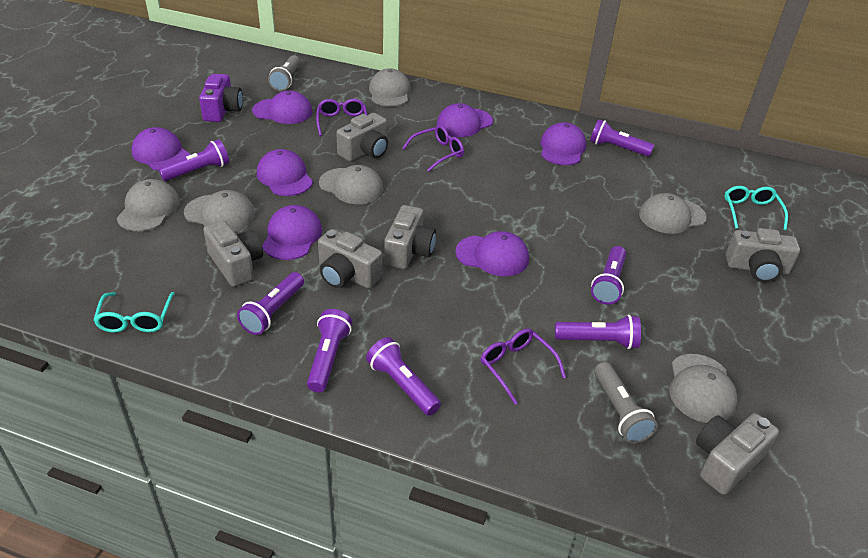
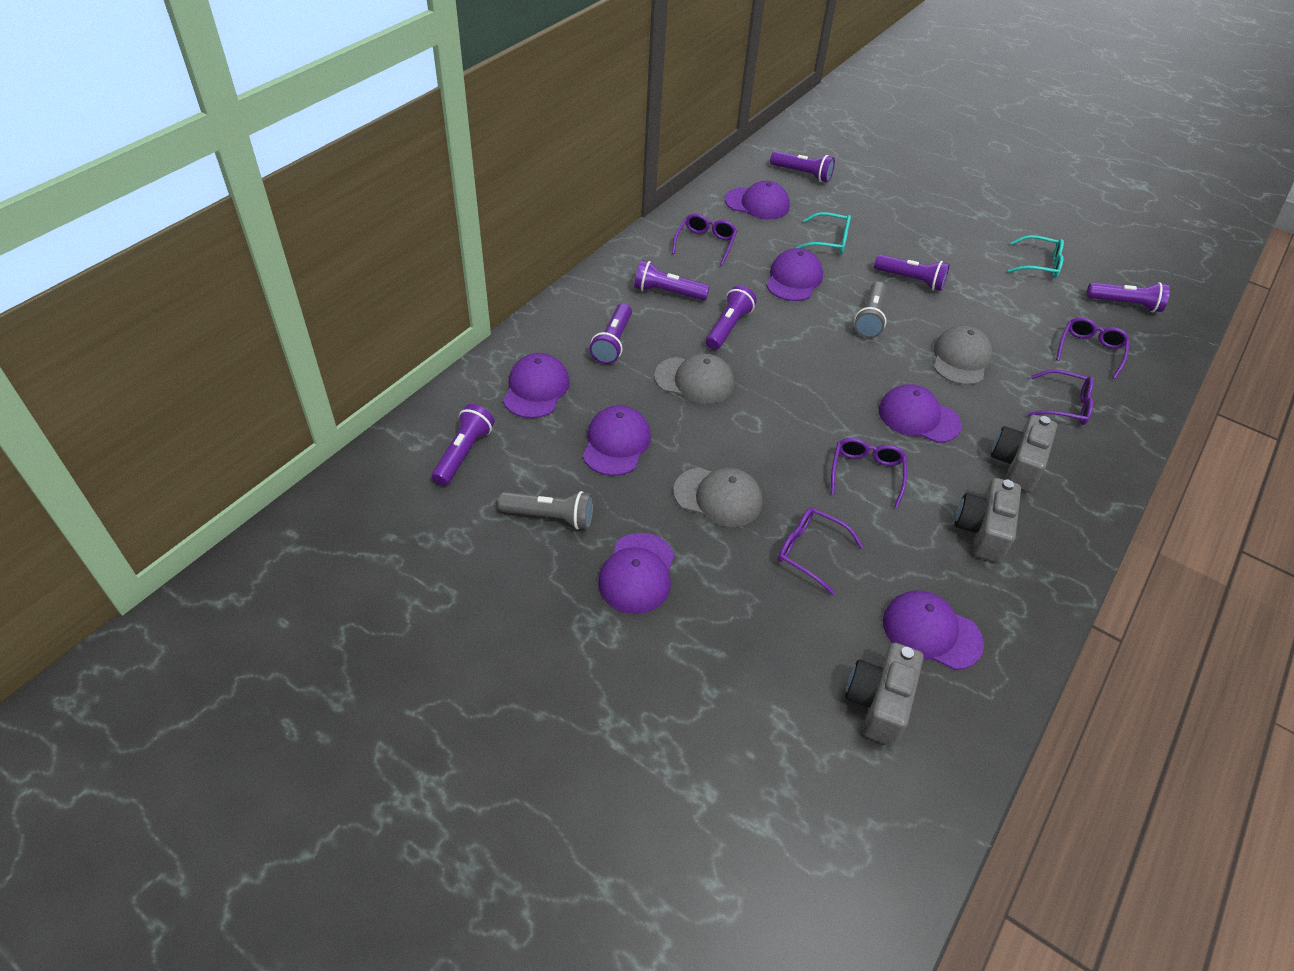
grey camera: [203,220,263,287] [318,229,382,288] [336,113,388,161] [384,205,436,269] [696,413,779,495] [726,228,800,282] = 6 -> [845,643,923,746] [955,478,1021,563] [991,414,1057,492] = 3
grey cap: [117,179,180,232] [184,190,255,231] [319,165,384,204] [369,68,411,107] [639,193,707,234] [669,354,738,423] = 6 -> [654,353,734,404] [673,468,762,527] [934,325,993,385] = 3
purple camera: [199,74,243,122] = 1 -> none = 0
purple glasses: [316,99,367,136] [402,125,464,172] [481,328,566,405] = 3 -> [672,213,737,266] [778,507,864,595] [831,438,907,508] [1028,369,1094,425] [1056,317,1130,379] = 5

